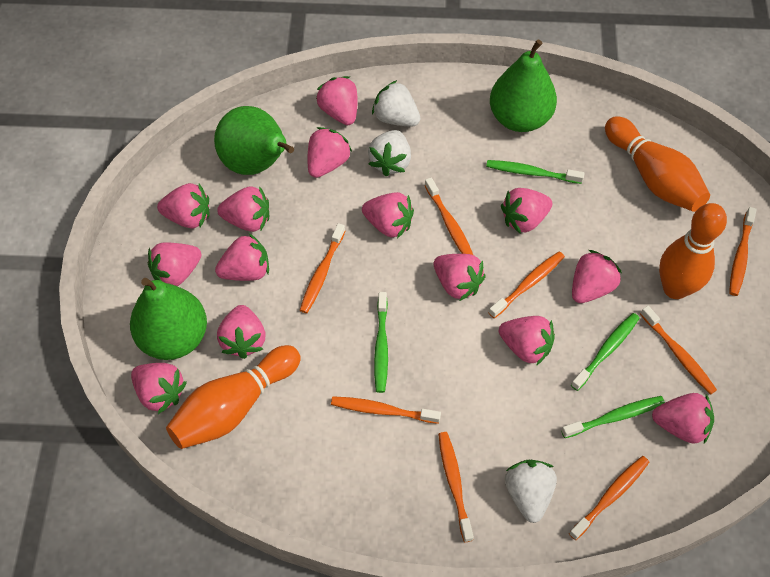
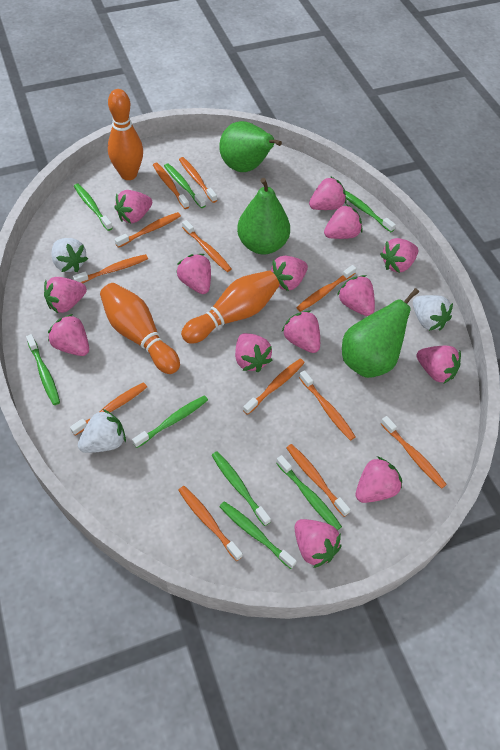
green toothbrush: [374,292,388,393] [486,160,585,184] [561,396,665,438] [571,313,640,391] = 4 -> [26,334,60,405] [74,184,113,231] [132,395,208,448] [164,163,206,208] [212,451,271,526] [219,501,297,569] [276,455,342,530] [345,190,396,232] = 8
orange toothbrush: [300,223,345,313] [331,396,441,424] [425,177,473,255] [438,432,474,542] [489,251,565,318] [569,456,649,540] [640,306,717,395] [729,207,757,296] = 8 -> [70,382,147,436] [73,254,148,283] [115,212,181,248] [153,163,189,209] [178,486,243,561] [179,157,217,203] [182,220,231,272] [243,359,305,415] [287,444,351,517] [296,265,356,312] [299,370,356,441] [380,416,447,489] = 12

